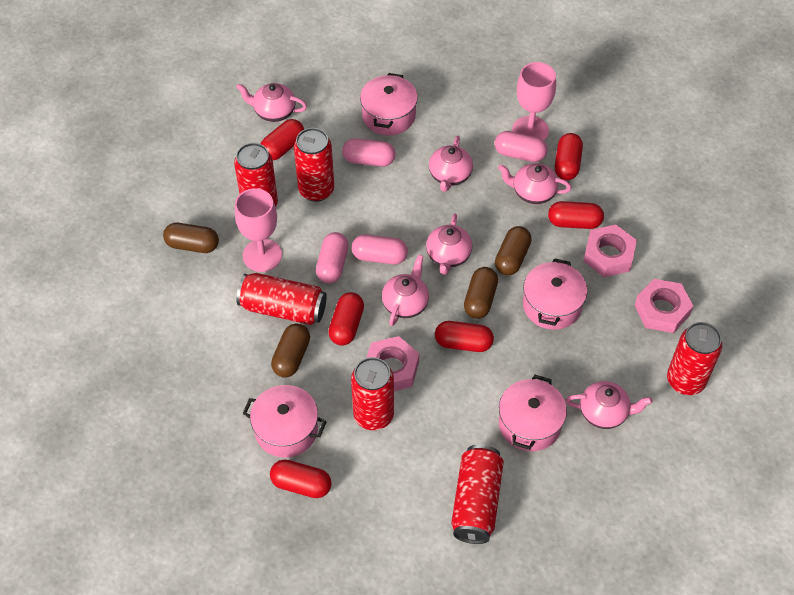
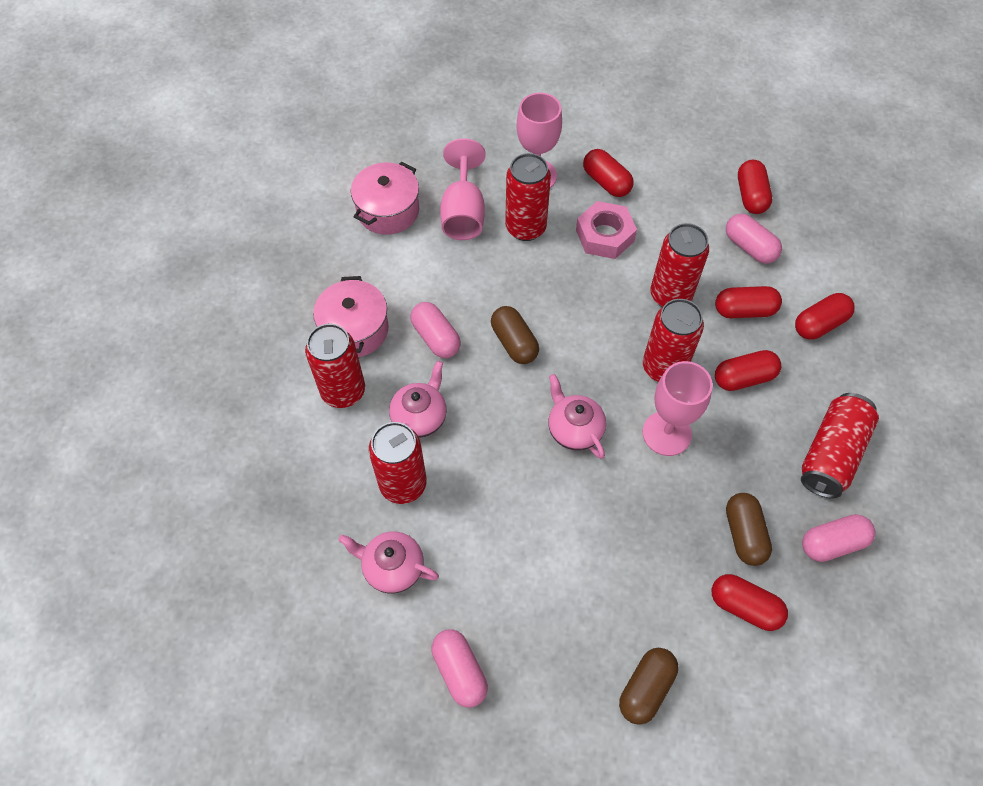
brown capsule: [163,223,219,253] [271,324,310,378] [464,267,498,319] [495,226,532,275] = 4 -> [491,306,539,364] [619,648,678,725] [726,493,772,566] = 3
pink goblet: [235,188,282,272] [512,62,556,141] = 2 -> [440,138,485,240] [517,93,562,188] [643,361,713,456] = 3
pink nut: [367,336,419,391] [583,224,637,277] [634,279,693,333] = 3 -> [576,201,637,259] = 1
pink pot: [242,385,327,458] [360,73,418,135] [499,375,567,451] [523,258,587,330] = 4 -> [313,276,389,357] [351,161,419,235] = 2
pink teapot: [236,83,307,122] [382,255,429,326] [426,214,472,275] [429,135,473,192] [498,163,572,204] [565,381,652,429] = 6 -> [338,531,439,593] [389,361,447,438] [548,374,606,459] = 3

